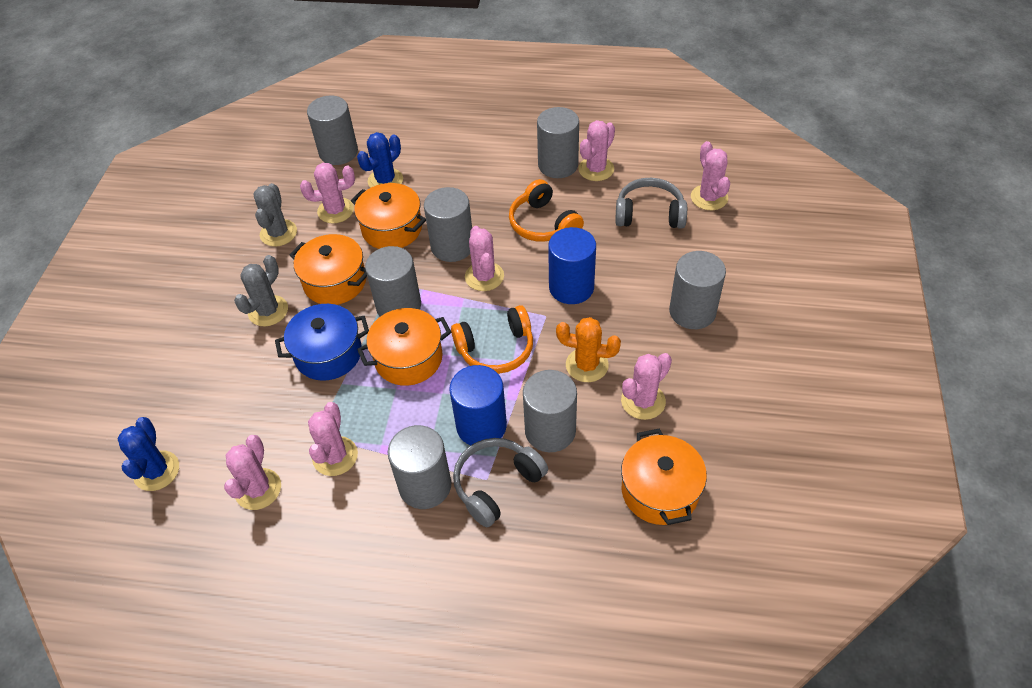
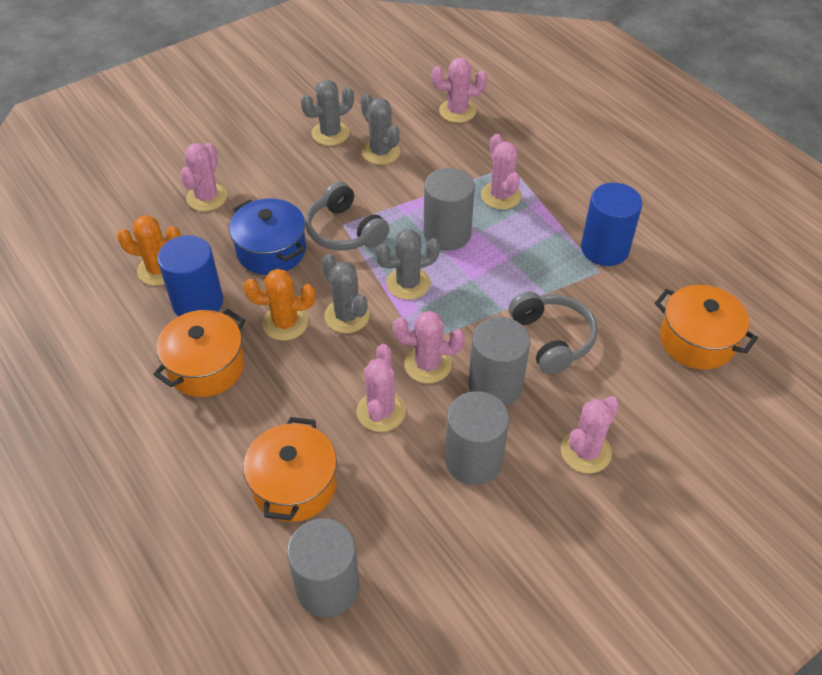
blue cactus: [118,417,179,491] [357,132,403,188] = 2 -> none = 0
grey cactus: [234,255,288,326] [254,183,297,247] = 2 -> [301,80,354,146] [321,254,370,333] [361,93,400,165] [376,229,440,300] = 4
grey cylinder: [307,96,358,165] [365,246,421,316] [388,425,451,509] [424,187,472,262] [523,370,577,452] [537,107,579,178] [669,251,726,329] = 7 -> [287,518,360,617] [424,168,475,251] [445,391,509,485] [468,317,530,406] = 4
orange cactus: [556,317,621,382] = 1 -> [117,215,181,286] [244,269,315,341] = 2
orange headphones: [451,305,533,374] [509,179,584,242] = 2 -> none = 0
orange pot: [290,234,367,305] [351,183,426,249] [357,308,451,386] [621,429,707,525] = 4 -> [153,309,245,397] [243,417,337,522] [655,285,758,370] = 3
pink cactus: [224,435,281,510] [300,163,355,223] [308,402,358,476] [465,226,504,291] [578,120,615,181] [621,353,672,420] [691,141,730,210] = 7 -> [180,143,227,211] [357,344,406,432] [393,311,465,383] [431,58,487,123] [481,134,522,210] [561,396,620,473] = 6

